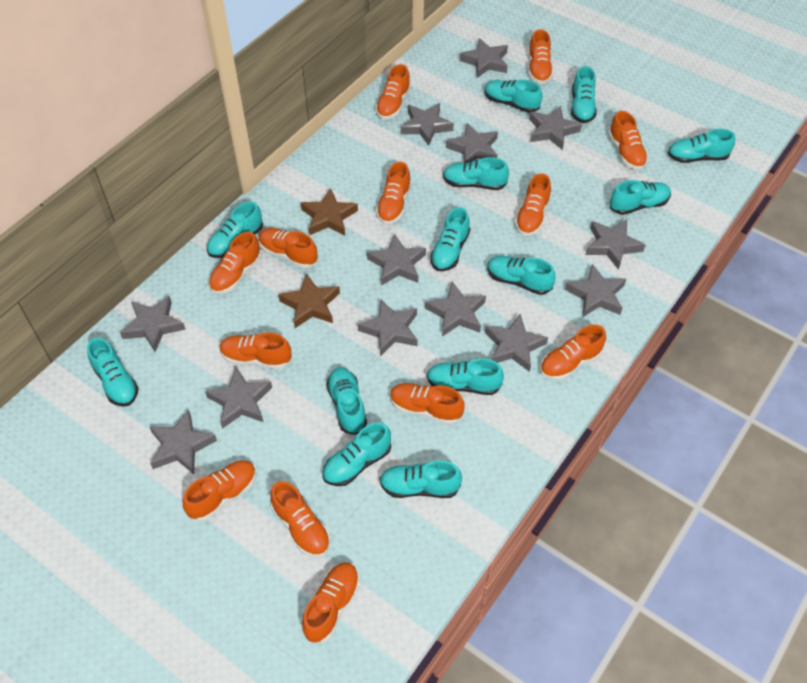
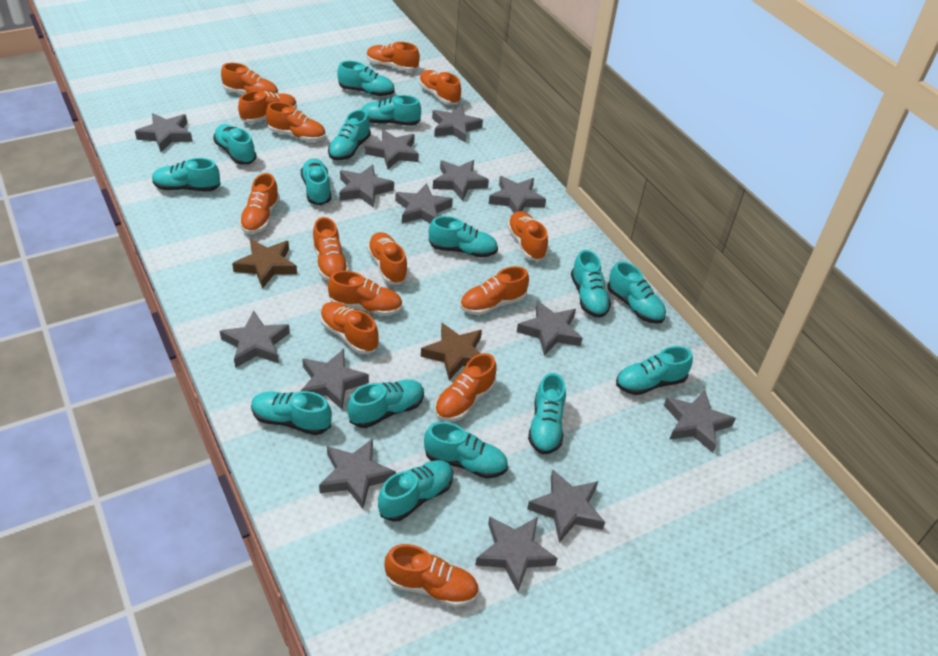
grey star: [120,296,186,352] [150,410,217,474] [205,367,272,429] [357,299,418,356] [367,234,426,286] [400,103,454,146] [425,282,486,336] [446,123,498,163] [459,38,508,78] [485,314,548,372] [529,106,582,150] [565,264,626,317] [585,220,645,270] = 13 -> [135,113,193,152] [220,311,290,368] [301,349,369,410] [319,439,396,509] [339,165,394,208] [365,130,419,169] [395,183,453,224] [432,105,483,143] [433,160,489,201] [475,516,558,592] [489,176,546,213] [517,301,582,356] [527,469,605,543] [664,390,736,453] = 14
orange shoe: [183,460,256,521] [209,232,261,294] [220,332,292,369] [259,228,318,268] [270,481,330,557] [302,562,359,643] [376,64,411,119] [376,162,411,224] [390,383,465,424] [515,173,551,236] [528,29,553,84] [540,325,606,380] [608,111,648,170] = 13 -> [221,63,278,94] [238,91,297,123] [239,173,280,234] [266,102,326,142] [312,217,349,281] [320,302,379,354] [328,271,403,316] [367,42,420,71] [367,232,408,285] [384,544,479,607] [419,70,461,105] [435,353,497,422] [460,266,529,315] [507,211,548,261] = 14
turquoise shoe: [87,338,139,407] [207,202,263,258] [322,422,391,486] [326,367,367,435] [380,460,462,498] [427,359,504,395] [430,207,470,271] [443,157,509,190] [484,80,542,113] [487,256,556,295] [571,66,597,123] [610,180,671,215] [668,129,735,163] = 13 -> [152,158,221,191] [213,124,256,165] [251,391,332,435] [301,158,331,205] [328,110,371,160] [337,61,395,96] [347,380,424,428] [361,95,421,126] [378,460,453,522] [424,422,508,479] [429,216,498,258] [528,373,566,454] [571,250,611,318] [607,261,666,324] [616,346,693,395] = 15

